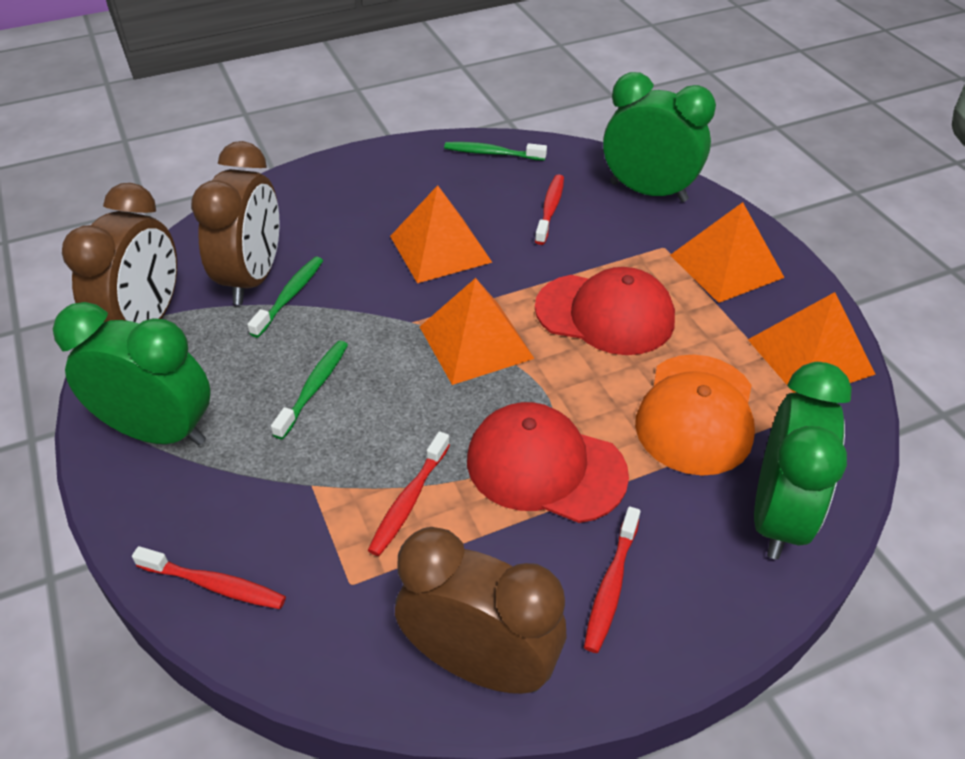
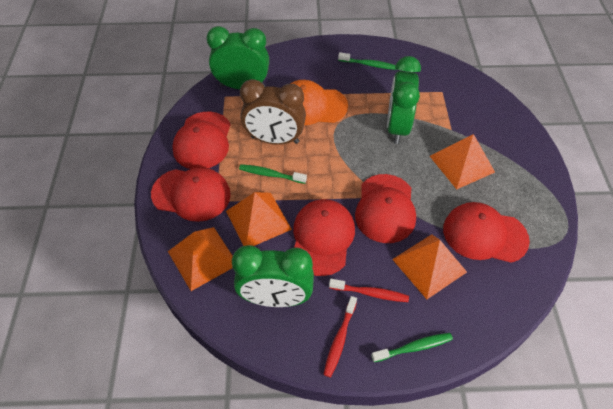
brown clock: [62,183,177,324] [191,141,280,305] [395,527,567,694] = 3 -> [240,79,306,145] = 1
red cap: [467,402,629,523] [535,267,675,355] = 2 -> [151,167,231,222] [172,112,230,169] [293,199,355,276] [355,174,416,243] [443,202,530,263] = 5
red toothbrush: [132,546,286,609] [368,431,450,556] [535,175,564,245] [584,506,641,653] = 4 -> [323,296,357,377] [329,279,409,302] = 2

